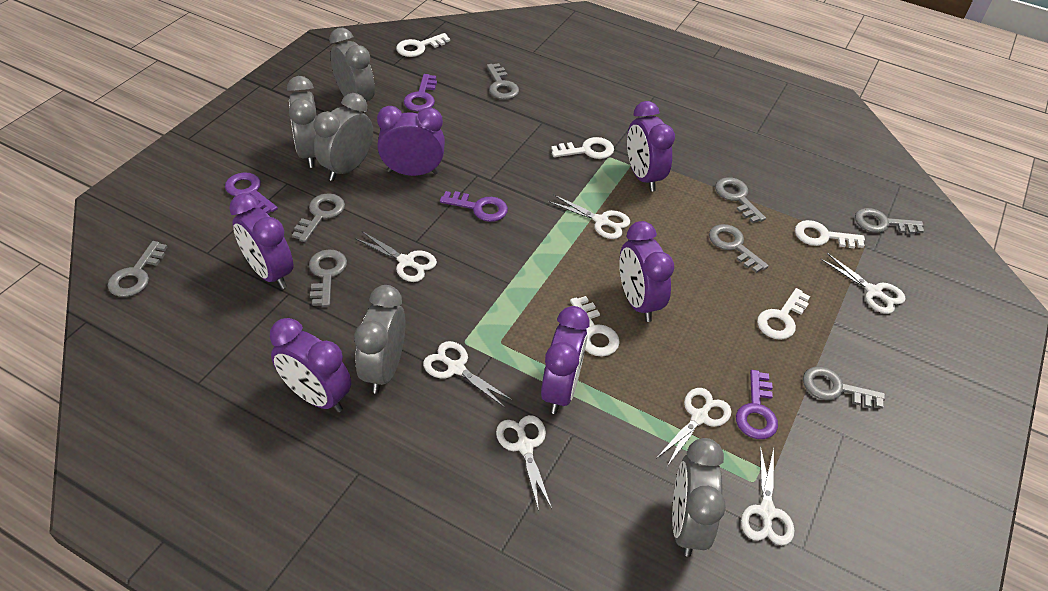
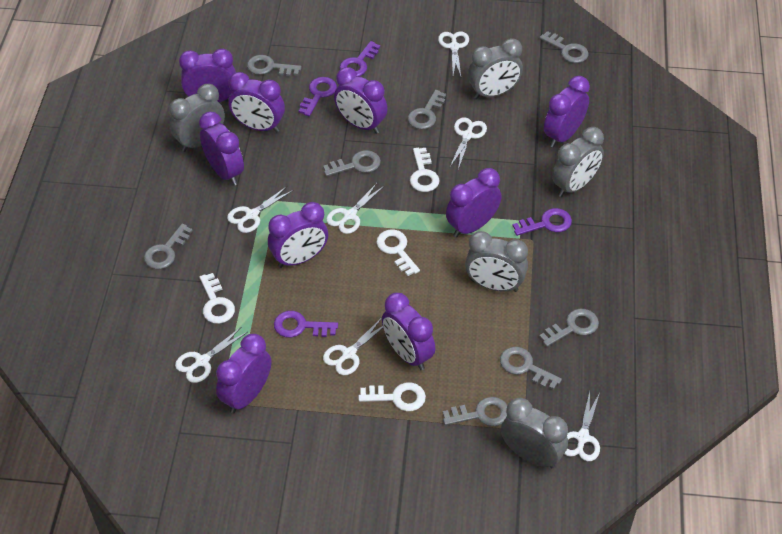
purple clock: [229,193,293,289] [270,318,351,412] [377,106,445,176] [541,306,589,414] [619,221,674,322] [627,101,675,192] = 6 -> [179,49,236,102] [199,112,244,185] [216,334,271,414] [229,72,285,132] [268,202,328,268] [334,67,388,134] [382,293,435,370] [446,168,502,237] [544,76,590,148] = 9
white key: [396,33,450,57] [551,137,614,159] [570,296,620,357] [757,288,810,340] [795,220,865,248] = 5 -> [200,273,235,324] [359,382,426,411] [376,229,420,276] [410,148,440,192] = 4

